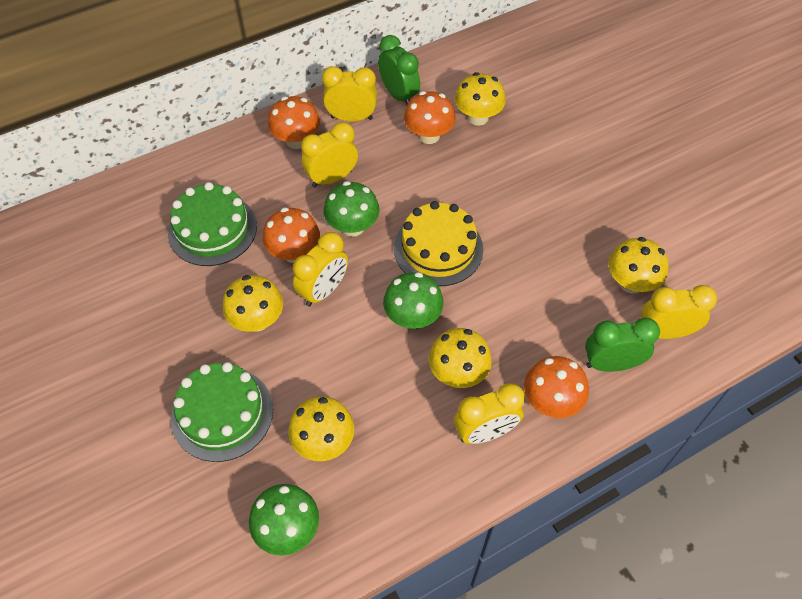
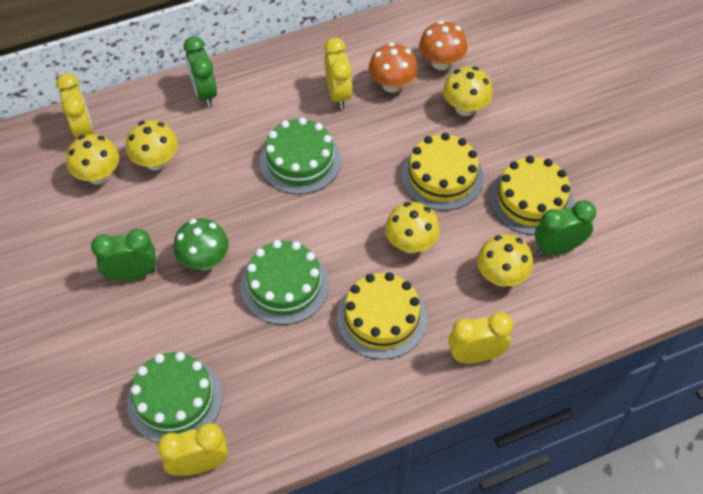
green cake: [168,182,257,266] [171,362,273,462] = 2 -> [127,352,222,443] [240,240,329,325] [259,117,341,194] = 3
green clock: [378,35,420,105] [585,318,660,372] = 2 -> [91,229,156,281] [184,36,217,107] [535,200,596,255] = 3
green mushroom: [249,484,319,555] [324,181,380,237] [383,272,444,329] = 3 -> [173,219,229,270] = 1
orange mushroom: [263,208,320,263] [268,96,320,149] [404,91,456,144] [524,356,589,418] = 4 -> [369,43,418,93] [419,21,467,70] = 2
yellow cake: [394,201,483,286] = 1 -> [337,272,427,360] [401,133,484,211] [490,156,574,235] = 3
yellow clock: [293,232,348,307] [301,122,358,187] [322,66,377,122] [454,383,525,444] [641,285,717,339] = 5 -> [56,73,93,138] [157,423,228,476] [324,38,352,109] [448,312,513,364] = 4

